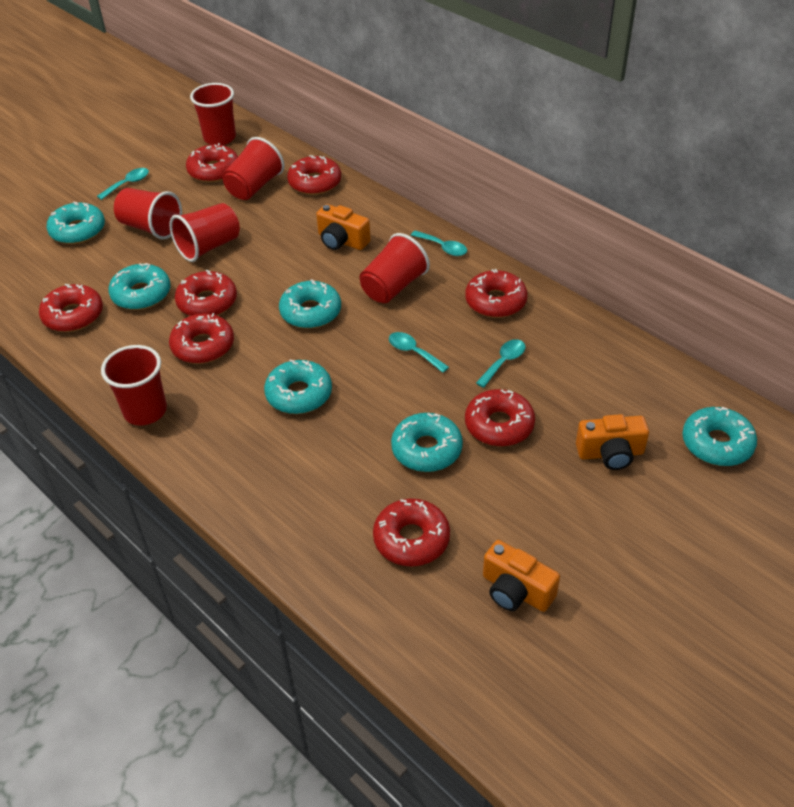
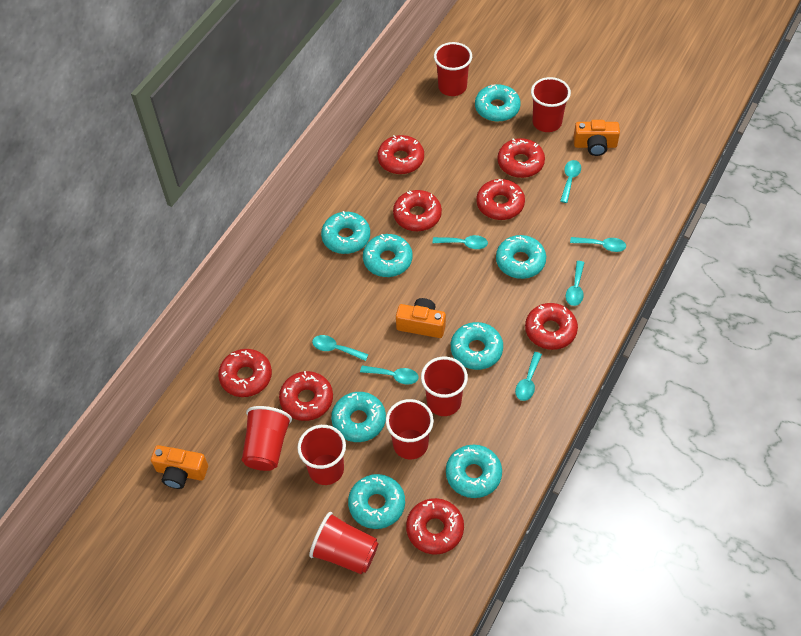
red cup: [101,345,167,425] [114,188,182,240] [170,203,240,262] [190,83,236,145] [222,137,284,200] [360,233,430,303] = 6 -> [242,406,292,471] [297,425,346,485] [309,512,379,574] [386,399,434,460] [421,357,468,416] [434,42,472,96] [531,77,571,132] = 7
turquoise donut: [47,201,105,244] [109,263,171,310] [264,360,332,414] [279,279,341,329] [391,413,463,472] [682,407,757,466] = 6 -> [321,211,370,254] [331,392,386,442] [348,474,405,529] [363,234,413,277] [446,445,502,498] [451,322,503,370] [475,84,521,122] [496,235,546,279] = 8
turquoise spoon: [97,168,149,200] [389,332,449,373] [411,230,467,256] [476,339,526,388] = 4 -> [312,335,369,361] [360,365,419,385] [433,235,488,249] [515,352,542,401] [560,160,581,203] [566,261,584,306] [570,237,626,252] = 7

